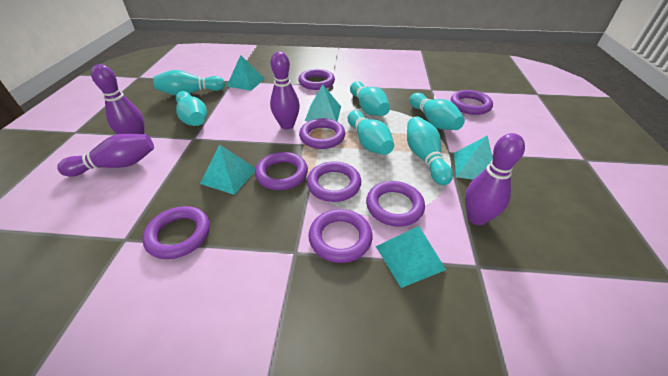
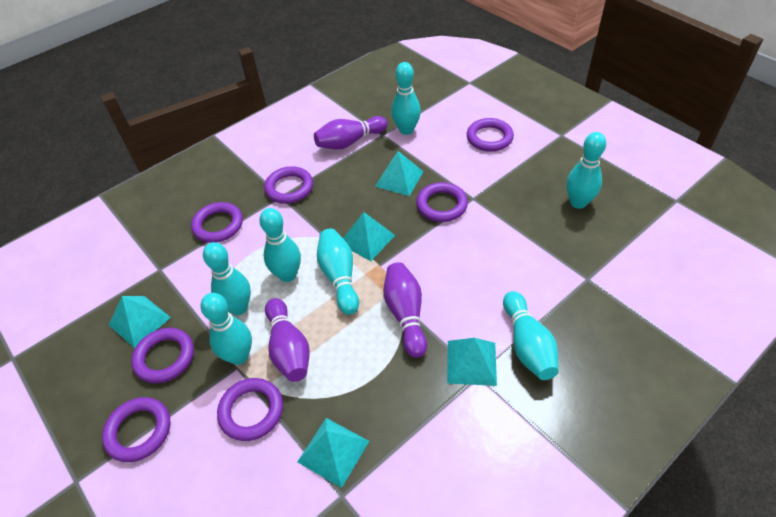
purple bowling pin: [57,134,154,177] [91,64,145,134] [270,52,300,130] [465,133,525,225] = 4 -> [265,298,310,382] [314,116,388,150] [384,262,427,358] = 3
purple ring: [142,206,210,259] [255,152,308,190] [298,69,335,90] [299,118,345,149] [307,161,361,202] [308,209,373,263] [366,181,425,227] [451,90,493,115] = 8 -> [102,397,171,462] [131,328,194,383] [191,202,243,243] [217,378,283,441] [264,166,313,204] [416,182,468,222] [467,118,514,152] = 7
turquoise bowling pin: [153,70,225,96] [176,91,207,126] [348,110,394,155] [350,81,390,116] [407,116,453,185] [410,93,465,130] = 6 -> [201,293,252,365] [203,242,251,315] [259,208,301,282] [317,229,359,315] [391,62,421,135] [503,291,559,380] [566,132,606,209] = 7

